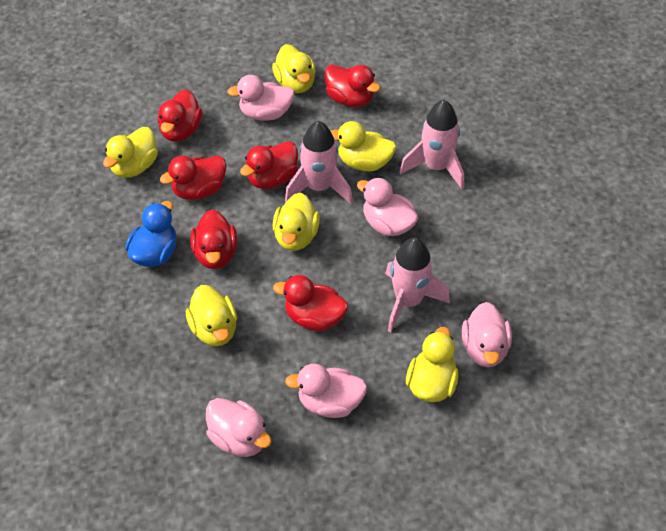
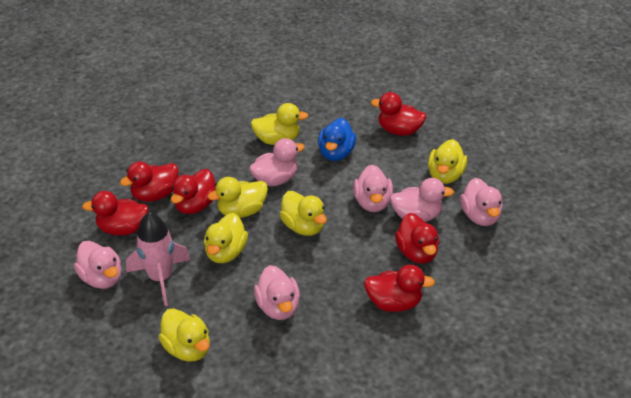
pink duck: [206,398,272,457] [227,75,294,121] [285,364,367,418] [357,178,418,236] [462,302,512,367] = 5 -> [74,241,121,289] [249,138,305,186] [254,265,300,320] [353,165,393,212] [390,178,454,222] [460,178,503,226] = 6
pink rocket: [285,121,353,204] [386,238,450,332] [400,100,464,189] = 3 -> [126,212,190,306] = 1

